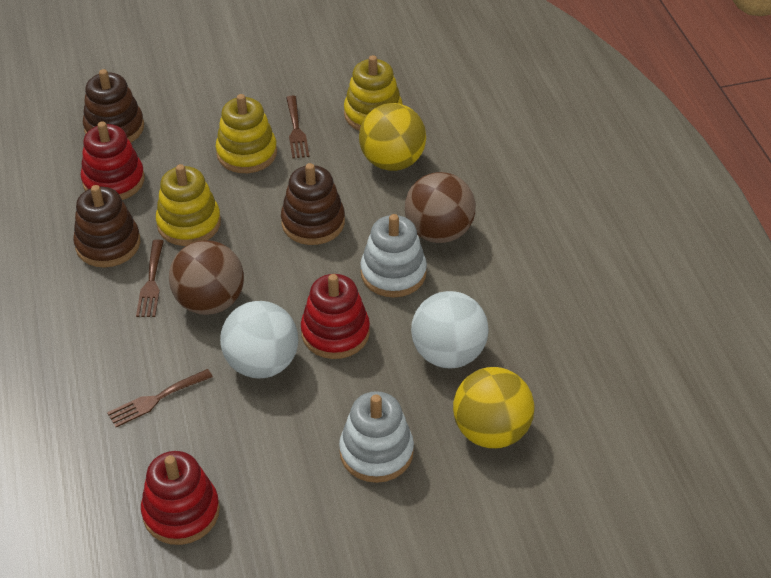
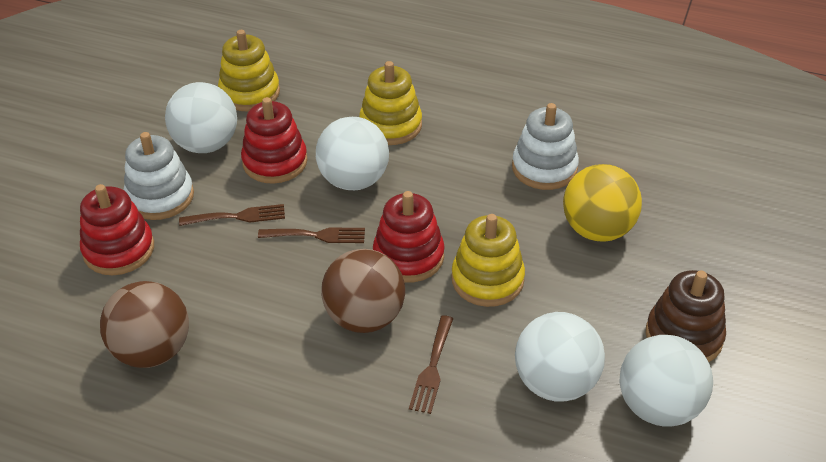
brown stacking toy: [73,185,140,268] [83,69,144,142] [281,163,345,245] = 3 -> [646,270,726,362] = 1
white ball: [220,301,298,379] [411,291,489,368] = 2 -> [165,82,237,153] [316,117,389,190] [515,312,605,402] [619,335,713,427] = 4
yellow ball: [359,103,426,171] [453,367,535,449] = 2 -> [563,164,642,242] = 1

